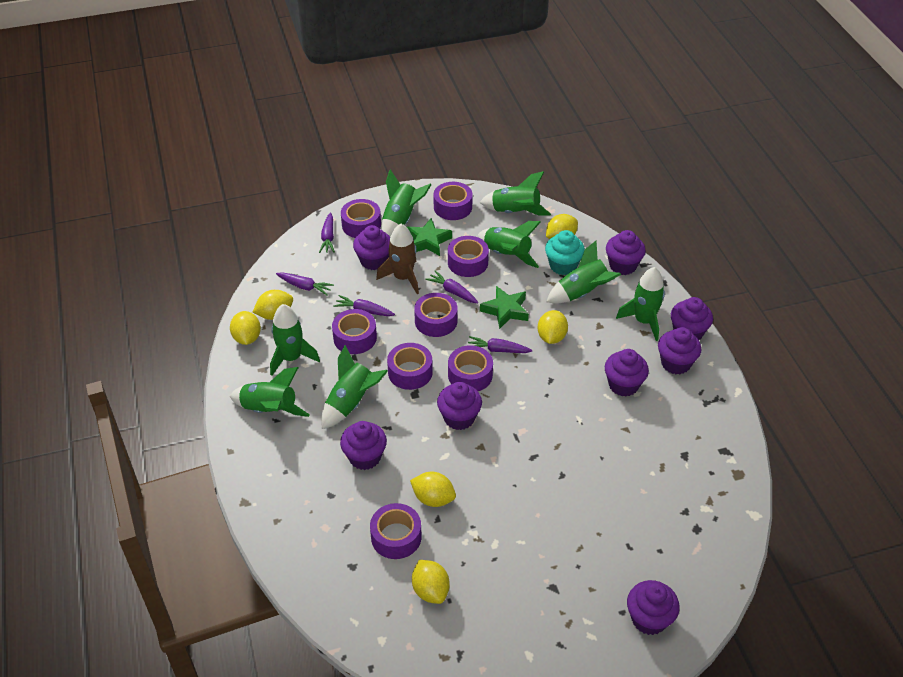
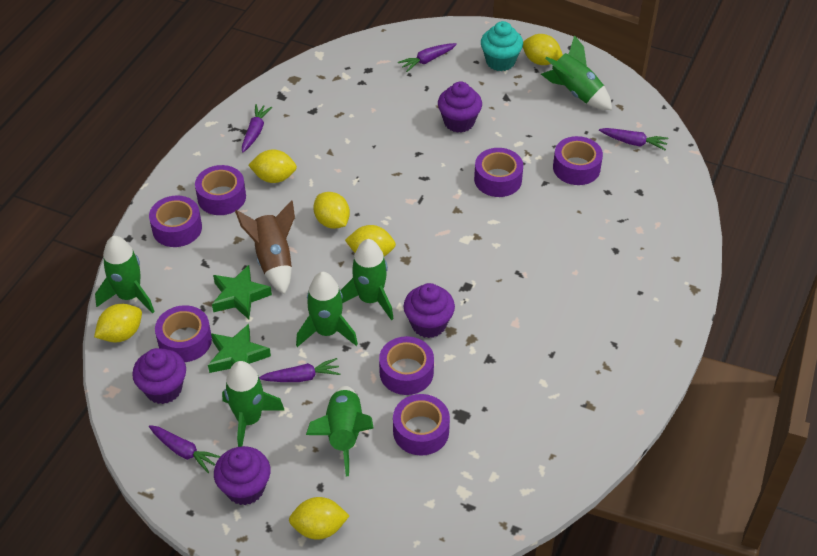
green rocket: [230,367,310,417] [270,304,320,376] [321,345,388,429] [381,170,432,237] [478,221,541,268] [480,171,551,216] [547,241,621,304] [616,267,665,341] = 8 -> [95,236,155,313] [222,361,285,447] [296,272,358,347] [306,386,374,476] [340,239,394,320] [541,35,612,110] = 6
purple cupcake: [340,421,387,470] [353,225,390,270] [437,382,482,430] [605,349,649,396] [606,230,646,275] [627,580,680,635] [658,327,701,374] [671,297,713,340] = 8 -> [132,348,186,404] [214,446,271,505] [403,283,455,338] [438,81,482,133] = 4
purple tape: [332,309,377,354] [341,199,381,238] [370,503,422,559] [387,343,433,390] [414,293,458,337] [433,182,473,220] [448,236,489,277] [448,345,493,391] = 8 -> [149,195,202,247] [155,305,212,362] [195,165,246,215] [379,336,434,395] [393,394,450,456] [474,148,523,197] [553,136,603,185] = 7

